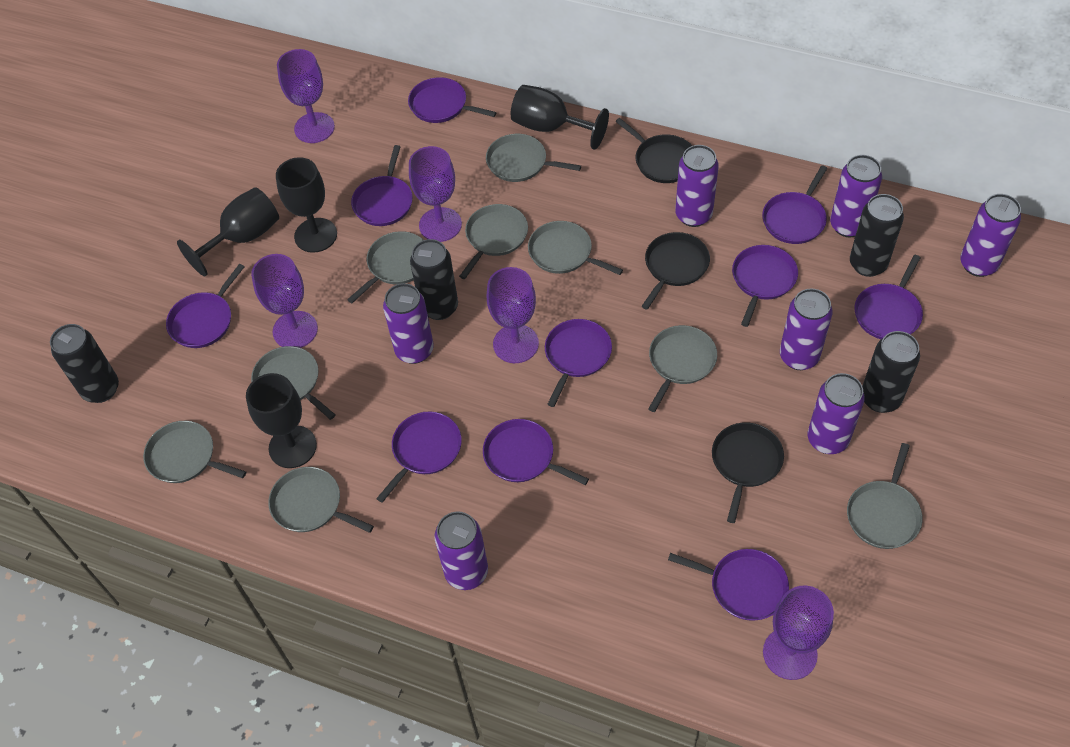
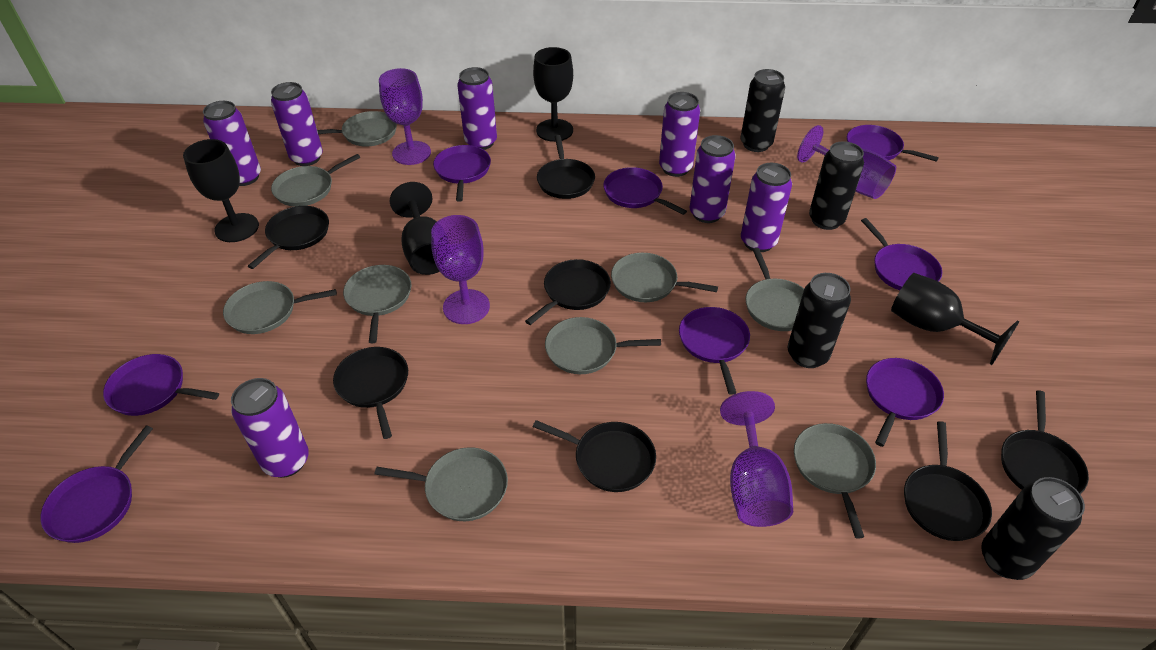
black pan: [615,118,692,183] [642,232,710,309] [712,422,784,523] = 3 -> [248,206,329,269] [333,347,408,439] [525,259,611,325] [533,420,656,492] [537,135,595,199] [904,421,992,541] [1001,391,1089,494] = 7
purple goblet: [251,254,318,348] [277,49,335,143] [409,146,462,242] [487,267,539,363] [763,586,834,680] = 5 -> [379,68,431,165] [431,215,490,324] [720,391,793,527] [797,125,896,199] = 4
purple pan: [166,264,244,348] [351,145,413,226] [376,412,462,503] [408,77,497,123] [483,419,589,485] [545,319,612,407] [668,549,789,621] [732,245,798,327] [762,166,827,244] [854,255,923,339] = 10 -> [40,426,153,543] [103,354,219,416] [433,145,491,202] [603,167,687,215] [679,307,750,395] [847,125,939,162] [861,218,942,290] [866,358,944,447] = 8

